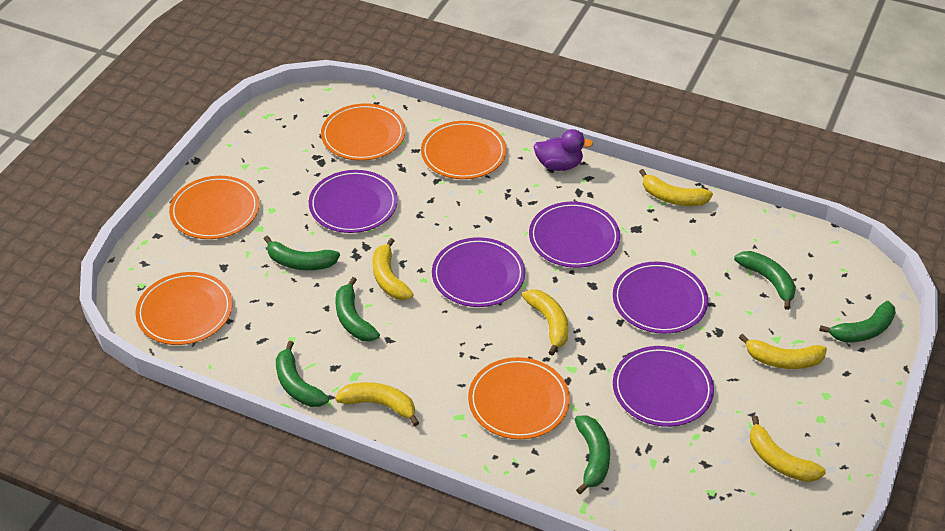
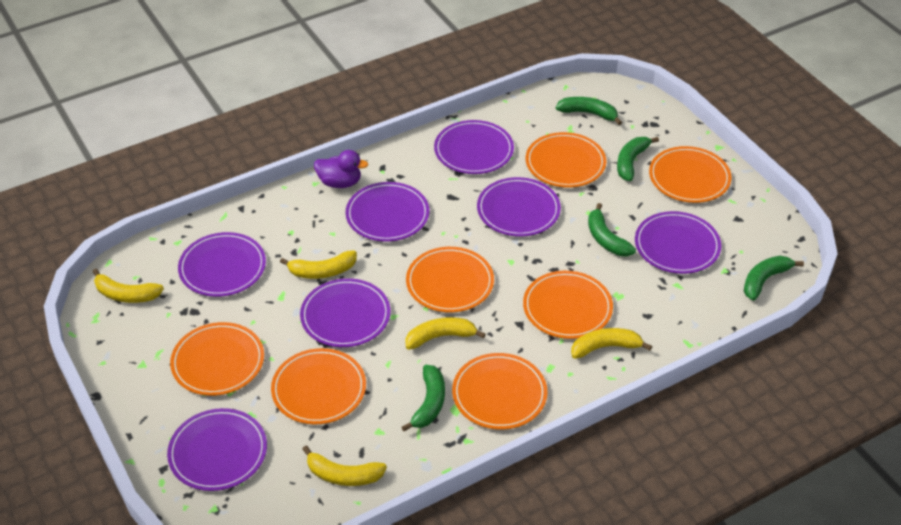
green banana: [264,236,340,270] [276,341,329,407] [335,277,380,342] [574,416,610,494] [734,251,796,310] [819,301,896,342] = 6 -> [402,365,445,431] [556,97,622,125] [588,203,636,256] [617,137,659,181] [744,256,804,301] = 5
orange plate: [135,272,232,345] [169,176,259,239] [321,103,405,161] [421,121,507,179] [468,357,570,439] = 5 -> [170,322,264,396] [271,348,366,425] [406,247,494,312] [452,353,547,430] [523,271,613,339] [526,132,606,188] [649,146,731,203] = 7
purple plate: [309,170,398,233] [432,237,525,307] [529,202,620,268] [613,262,708,334] [613,346,714,427] = 5 -> [167,408,267,491] [178,232,266,297] [300,278,390,347] [345,182,430,242] [434,120,514,174] [477,177,561,237] [635,211,721,274] = 7
yellow banana: [335,382,419,426] [372,238,414,300] [522,289,569,356] [639,169,713,206] [739,334,827,369] [750,416,826,482] = 6 -> [92,269,164,303] [280,250,357,279] [302,446,387,486] [405,317,486,350] [571,328,652,359] = 5

